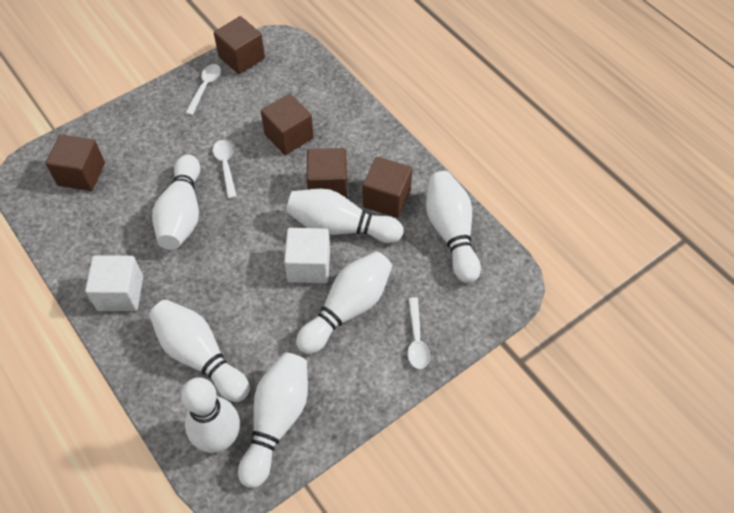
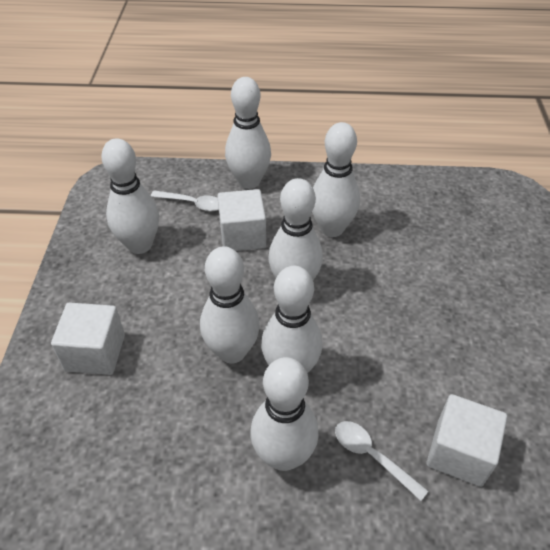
brown cube: [46,134,105,191] [214,16,265,74] [261,94,314,155] [307,148,347,198] [362,157,412,218] = 5 -> none = 0
white cube: [85,255,143,311] [284,228,330,283] = 2 -> [51,302,125,375] [217,189,266,251] [427,394,507,487] = 3
white spoon: [185,64,221,115] [213,140,237,199] [407,297,430,369] = 3 -> [151,190,219,211] [335,421,428,501] = 2

